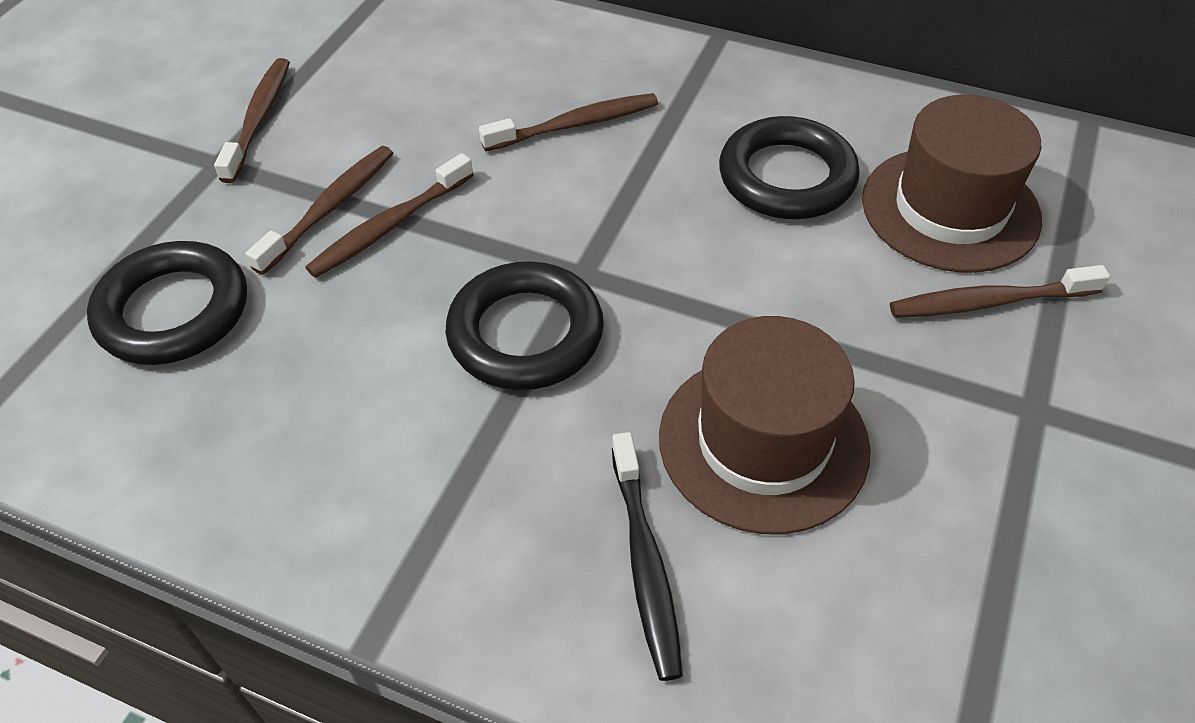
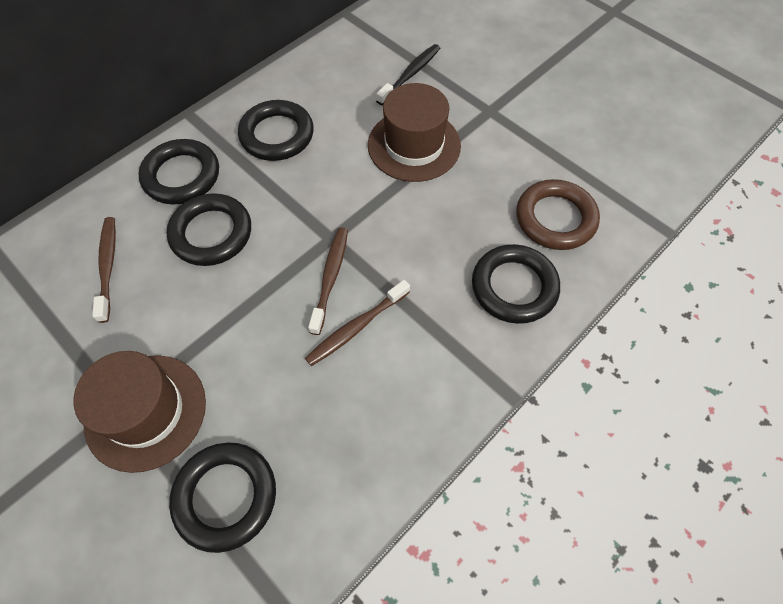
black ring: [87,241,247,365] [446,261,604,390] [719,116,860,219] = 3 -> [138,139,219,204] [166,193,251,266] [169,443,276,553] [238,100,314,161] [472,244,560,324] = 5
brown ring: none = 0 -> [517,179,600,250] = 1
brown toothbrush: [214,58,290,183] [246,146,393,275] [305,153,474,278] [479,93,658,151] [890,265,1110,318] = 5 -> [92,217,116,323] [305,280,410,366] [308,227,348,335] = 3

